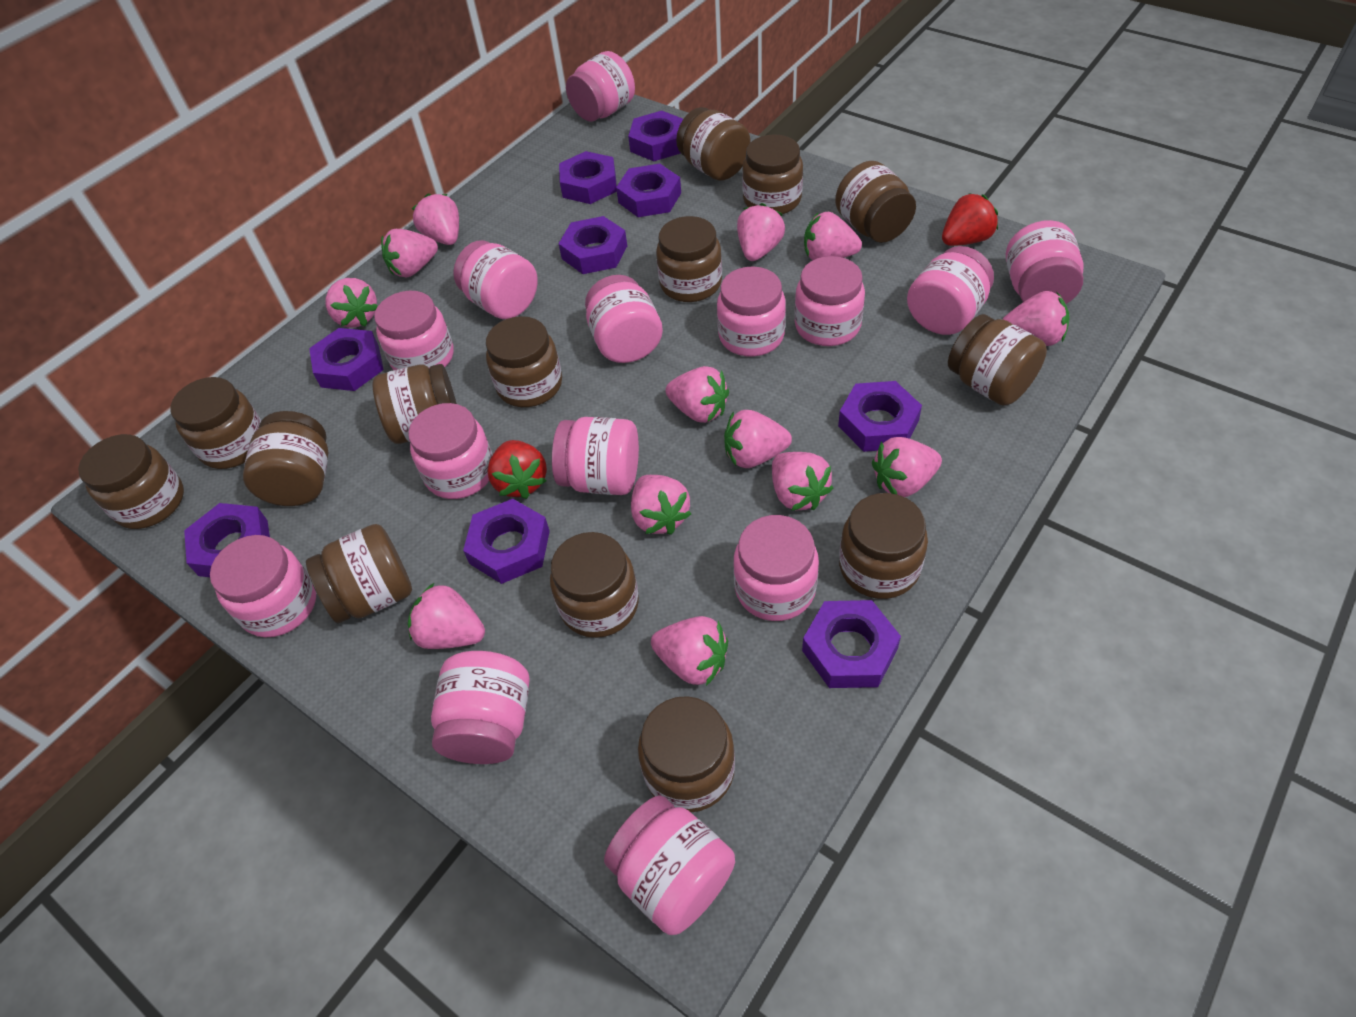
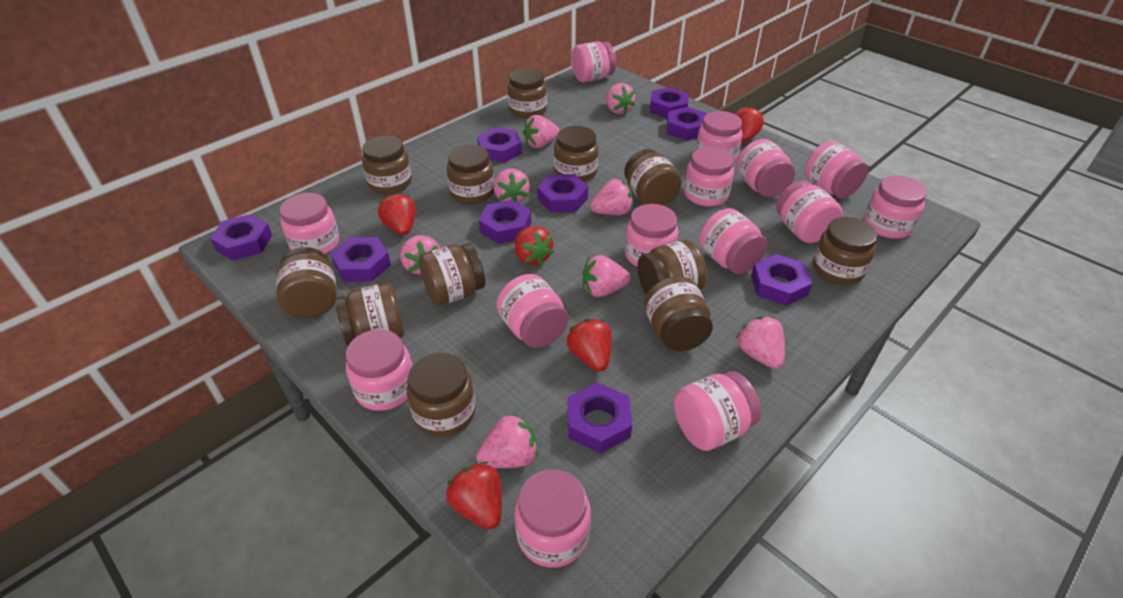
brown jar: [78,434,184,529] [170,377,261,469] [243,411,328,506] [306,524,412,623] [373,364,457,444] [486,316,562,407] [550,532,639,638] [638,696,735,812] [656,216,722,302] [676,107,750,181] [742,134,803,214] [835,161,916,243] [839,493,928,599] [948,314,1047,406] = 14 -> [276,247,337,318] [335,283,404,347] [362,136,412,194] [407,353,476,437] [419,243,485,306] [447,144,494,204] [508,68,547,118] [554,126,598,182] [624,149,682,206] [637,240,707,294] [644,276,713,351] [813,217,877,285] = 12
pink strawberry: [326,278,378,328] [381,229,438,277] [408,582,485,649] [412,193,459,245] [631,475,691,535] [651,616,728,686] [665,366,729,423] [724,410,792,468] [737,203,785,261] [772,452,833,511] [804,212,862,260] [872,437,942,497] [1002,291,1070,346] = 13 -> [400,235,440,275] [476,413,538,468] [494,169,530,203] [523,115,560,148] [583,255,631,297] [590,179,633,215] [606,83,635,114] [736,316,785,369] = 8
red strawberry: [487,440,547,499] [942,193,998,246] = 2 -> [378,193,416,235] [446,462,502,530] [515,226,554,266] [567,318,612,372] [734,106,764,142] = 5

